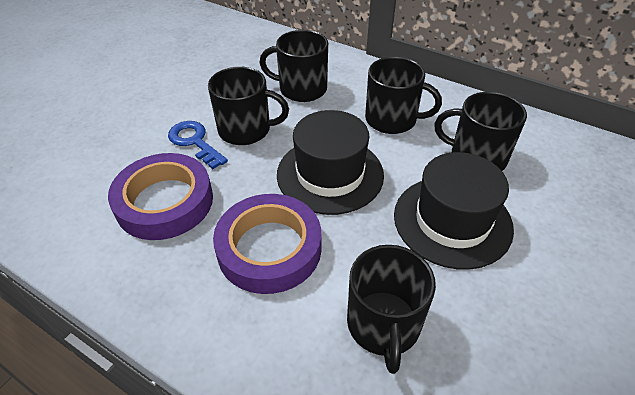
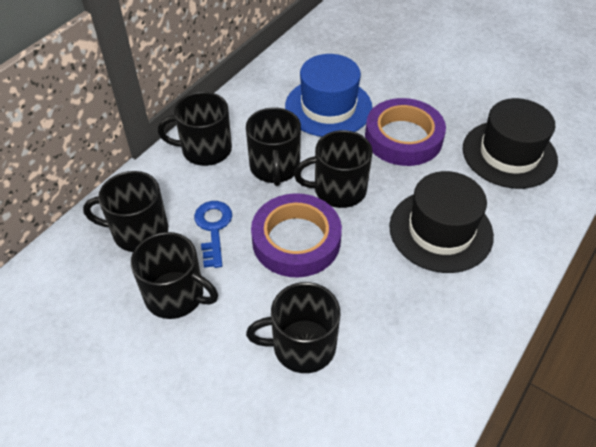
black mug: [208,67,289,145] [259,30,328,102] [347,245,436,374] [365,57,442,134] [434,92,527,171] = 5 -> [83,171,168,252] [131,232,218,319] [158,92,232,166] [246,107,301,186] [246,282,340,373] [294,130,373,208] = 6
blue hat: none = 0 -> [285,54,373,137] = 1

